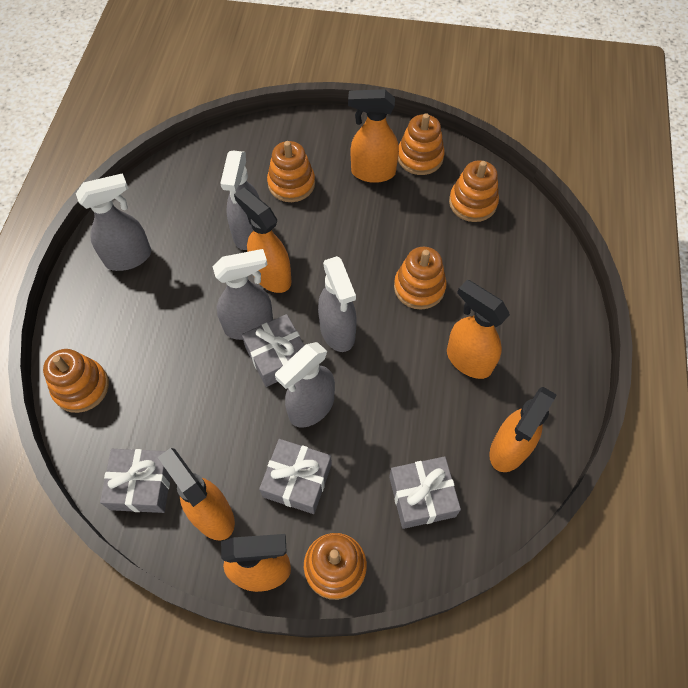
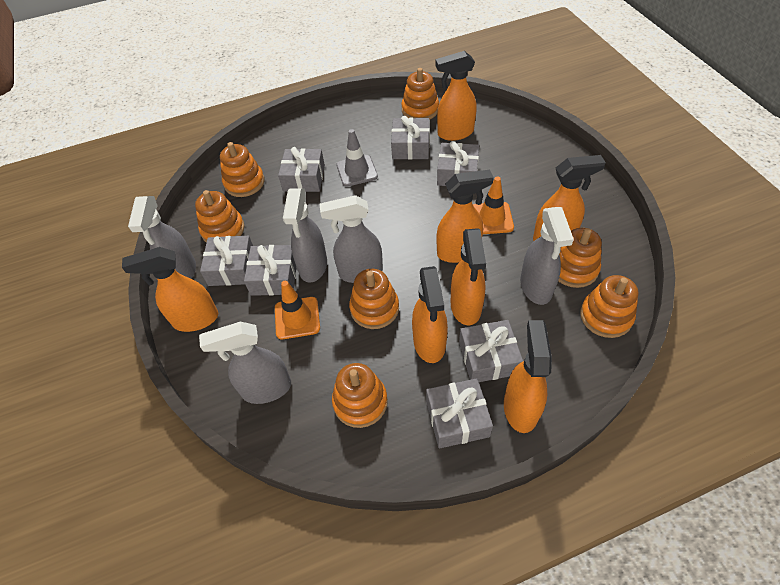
grey gift: [100,449,171,513] [242,314,304,387] [259,439,332,514] [389,456,461,529] = 4 -> [200,236,253,286] [244,245,296,296] [278,147,325,192] [391,116,429,160] [426,378,493,449] [437,141,479,186] [459,320,523,382] = 7
grey traffic cone: none = 0 -> [336,129,378,187] = 1
orange spray bottle: [158,448,235,540] [221,534,291,592] [234,188,292,293] [348,89,399,183] [447,280,510,379] [489,387,557,472] = 6 -> [122,247,218,332] [412,266,448,363] [435,51,477,141] [436,170,494,263] [451,228,486,326] [504,320,552,433] [533,155,606,241] = 7
orange stacking toy: [43,349,109,413] [267,141,315,202] [304,533,367,600] [394,247,447,310] [398,113,445,175] [449,160,499,222] = 6 -> [195,190,245,243] [220,142,265,197] [332,363,388,428] [349,269,399,329] [401,68,439,120] [558,228,602,288] [580,275,639,338] = 7
orange traffic cone: none = 0 -> [275,281,320,340] [473,176,514,234] = 2

